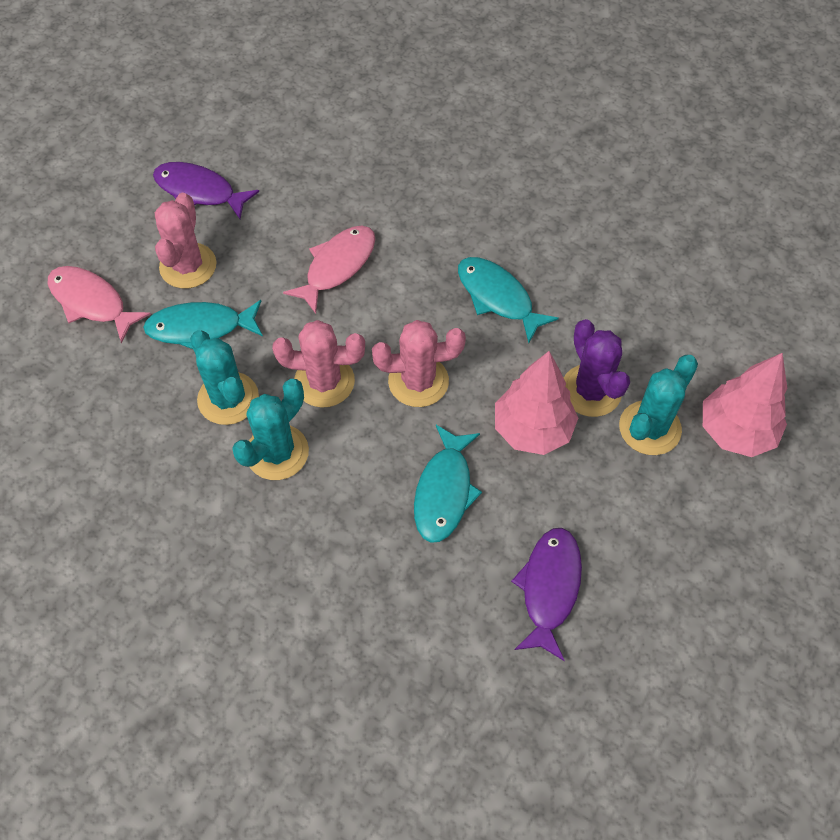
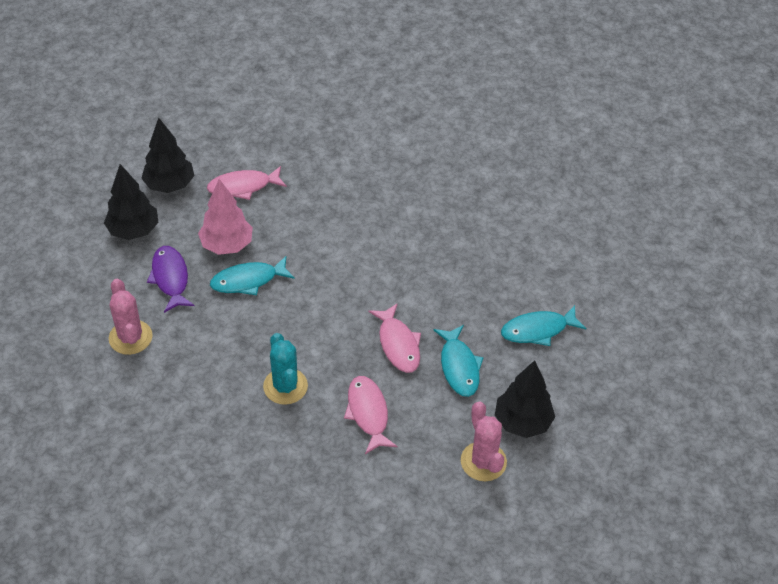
black tree: none = 0 -> [104,164,159,240] [141,118,195,193] [495,360,555,438] = 3
pink cactus: [155,193,216,288] [272,320,365,408] [372,320,466,407] = 3 -> [109,279,153,355] [461,401,507,481] = 2
pink fish: [48,266,151,343] [283,226,375,314] = 2 -> [207,166,287,200] [344,376,397,454] [369,303,421,373] = 3
pink tree: [495,351,578,455] [703,353,787,457] = 2 -> [198,179,253,255] = 1
purple cactus: [564,319,630,417] = 1 -> none = 0
purple fish: [153,162,259,219] [511,528,582,661] = 2 -> [147,246,195,313] = 1
turquoise cactus: [190,330,259,425] [232,379,309,480] [619,355,698,455] = 3 -> [263,333,308,405] = 1

